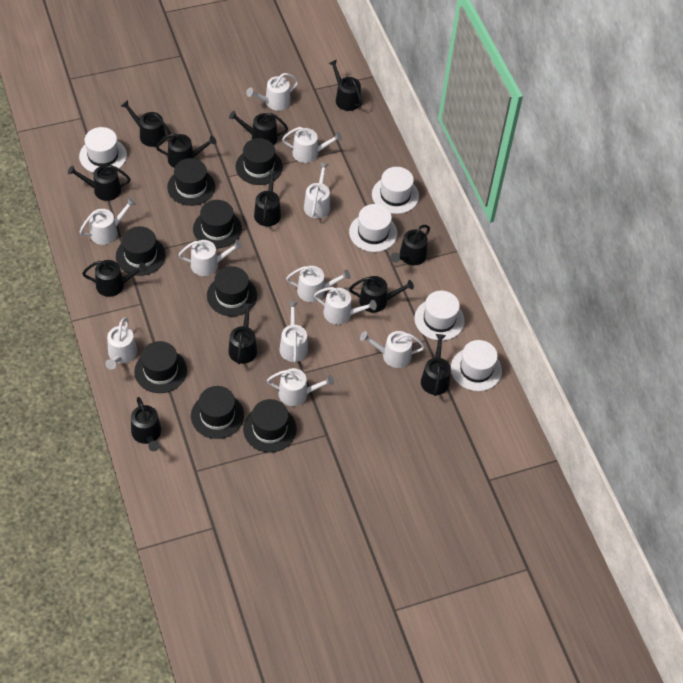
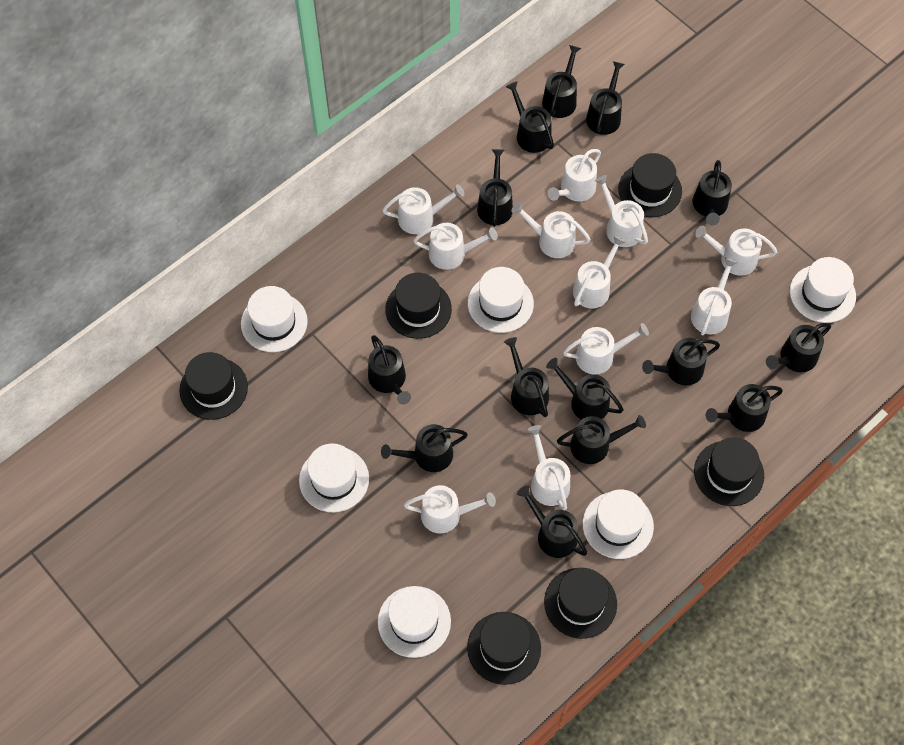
black hat: [116,226,166,276] [134,341,187,393] [167,158,215,206] [191,386,244,439] [193,200,242,248] [207,266,257,316] [236,138,283,185] [243,399,297,452] = 8 -> [179,352,248,420] [385,273,452,339] [467,612,541,685] [544,568,617,639] [618,153,682,217] [694,437,764,506] = 6
black watering can: [68,165,131,201] [82,260,147,297] [121,100,171,147] [131,397,161,451] [156,133,216,168] [228,303,257,364] [229,111,288,145] [254,170,281,227] [329,60,362,111] [349,276,414,313] [391,225,430,265] [421,334,451,396] = 12 -> [368,335,411,405] [381,424,468,472] [477,149,513,227] [504,337,549,417] [506,82,554,153] [517,485,588,558] [542,45,581,118] [546,358,623,420] [557,415,646,464] [586,61,625,135] [642,338,720,385] [693,160,732,226] [706,384,783,432] [766,323,831,372] = 14
white hat: [79,127,127,173] [349,204,397,252] [372,167,419,214] [414,291,465,341] [451,340,502,391] = 5 -> [241,286,308,352] [299,443,369,512] [378,586,451,658] [468,267,534,333] [583,489,654,559] [790,257,856,323] = 6

